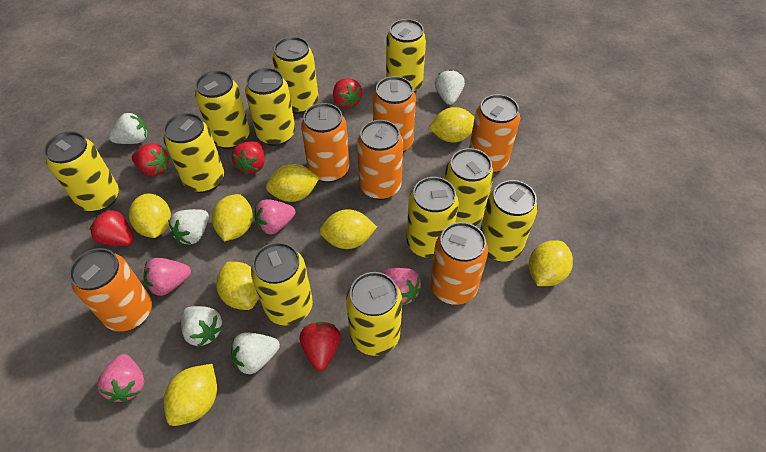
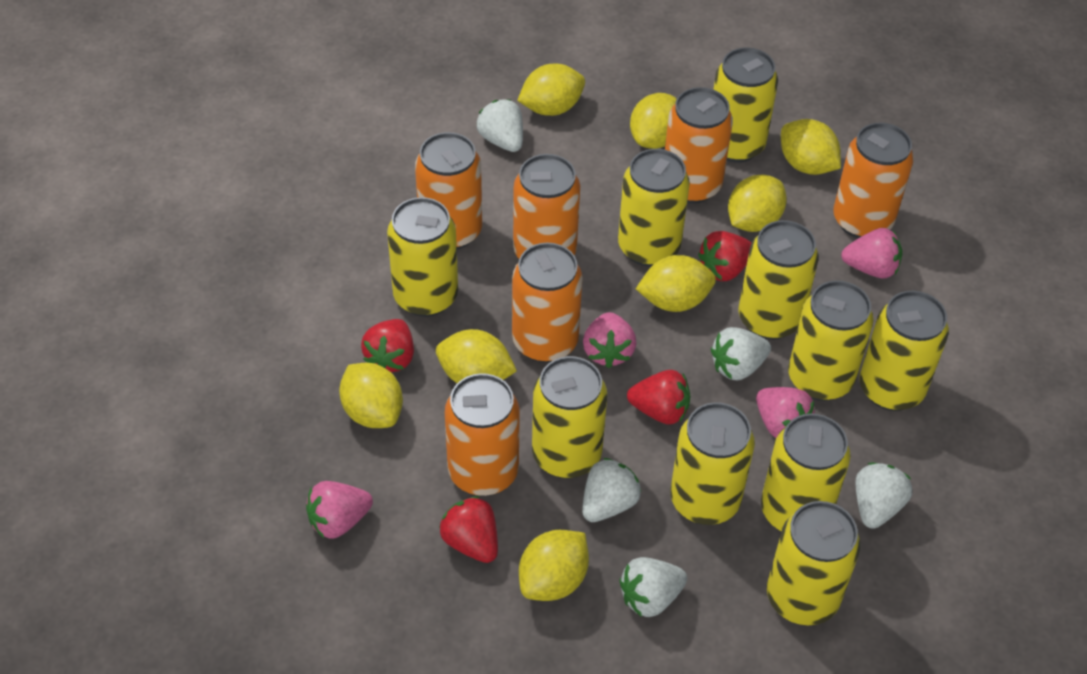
red strawberry: [90,209,134,246] [132,143,170,176] [232,141,265,174] [300,322,341,371] [333,78,362,108] = 5 -> [361,319,414,372] [439,496,498,563] [627,370,690,425] [698,231,752,281] = 4
yellow can: [44,131,119,212] [163,113,224,193] [195,71,250,149] [245,68,295,146] [251,242,313,326] [272,37,319,114] [346,272,402,356] [386,19,426,93] [406,177,459,258] [444,148,494,226] [480,180,538,262] = 11 -> [387,197,458,317] [532,356,607,478] [618,149,690,267] [670,402,755,525] [713,47,778,163] [739,220,819,340] [761,414,850,532] [767,501,860,625] [788,280,874,401] [860,291,949,411] = 10

